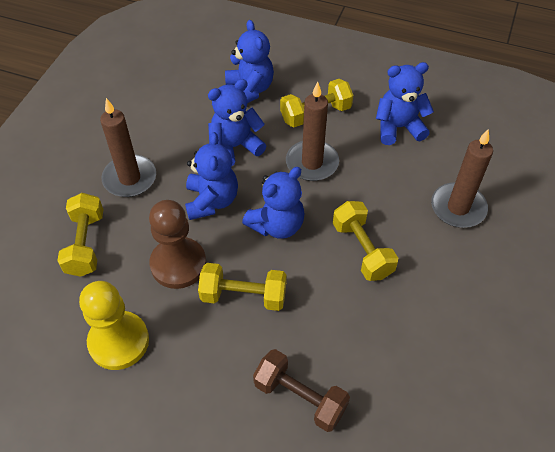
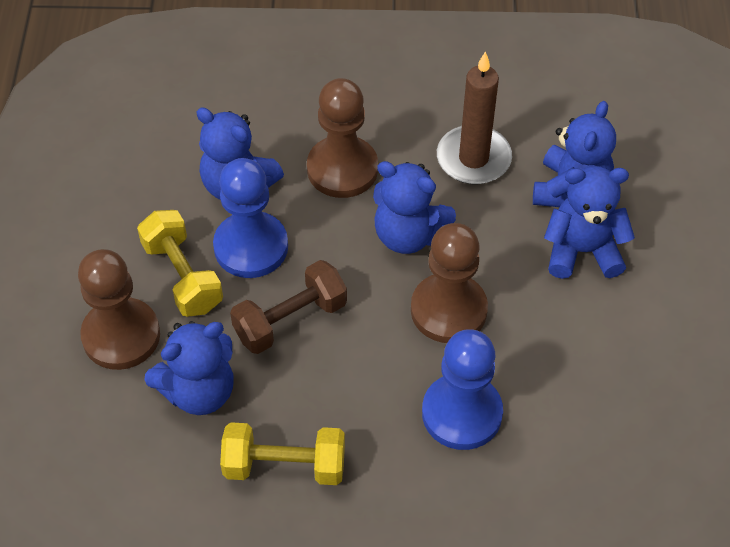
blue pawn: none = 0 -> [213,158,288,278] [422,329,503,450] = 2
brown candle: [100,98,156,197] [286,82,339,181] [431,129,493,228] = 3 -> [437,51,512,184] = 1
brown pawn: [149,200,206,289] = 1 -> [78,249,160,370] [307,78,378,198] [411,223,488,343] = 3
yellow dumbbell: [57,193,103,277] [198,263,287,311] [280,79,353,127] [333,201,398,281] = 4 -> [137,210,223,317] [220,422,345,485] = 2
yellow pawn: [79,281,149,370] = 1 -> none = 0

